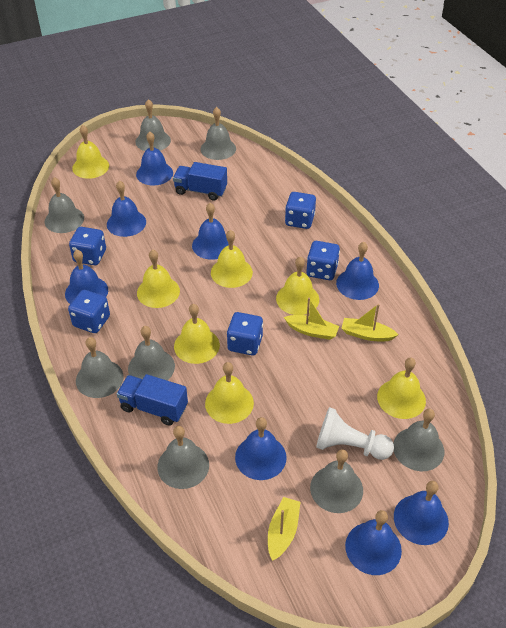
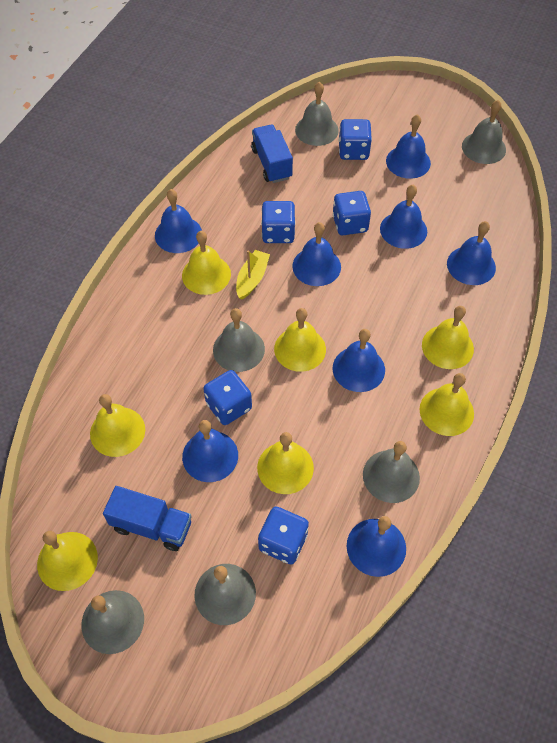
grey bell: [45,177,84,233] [76,337,124,398] [128,326,175,380] [136,99,171,151] [157,426,209,489] [201,107,236,160] [310,450,363,513] [393,409,444,471] = 8 -> [81,590,144,654] [195,564,256,625] [213,308,265,372] [295,82,339,146] [363,441,420,503] [462,100,506,164] = 6
white pawn: [316,407,394,460] = 1 -> none = 0
yellow boat: [268,497,300,561] [284,298,339,340] [341,304,398,341] = 3 -> [236,250,270,300] = 1

